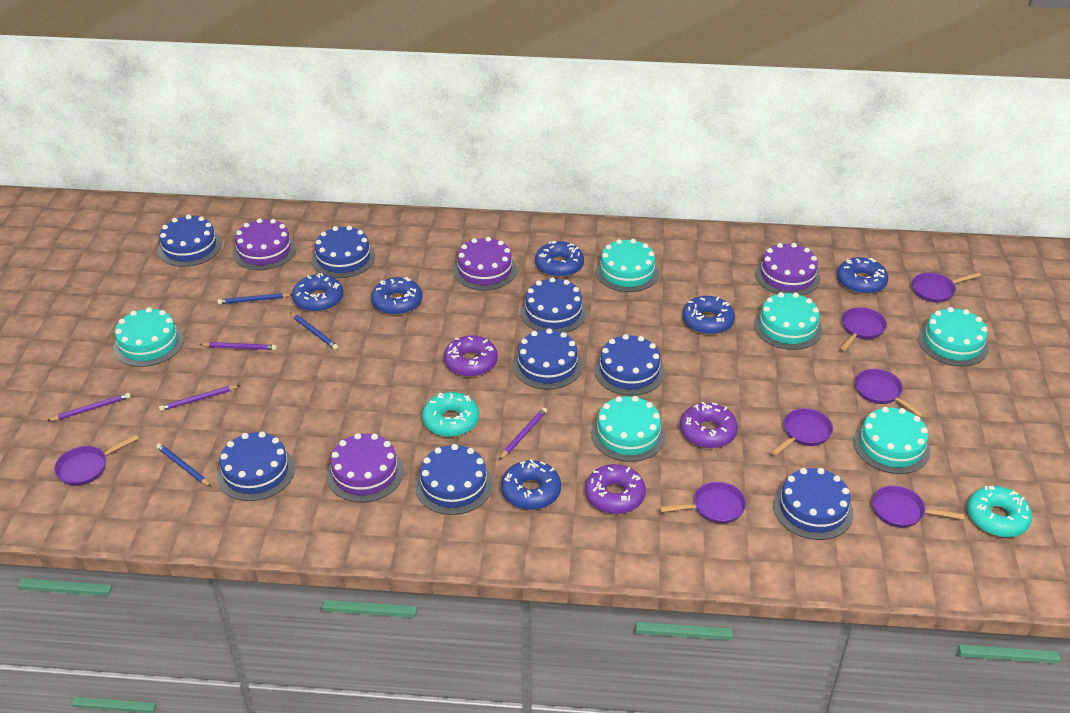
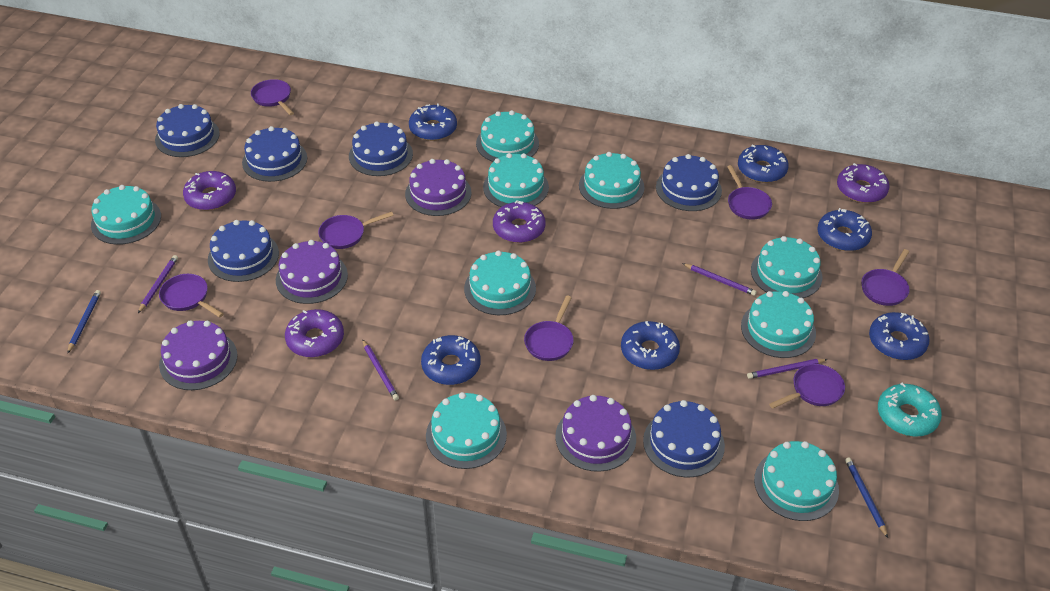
blue cake: [158,215,222,267] [217,432,295,501] [312,226,375,278] [415,444,493,515] [513,328,583,390] [520,277,587,333] [594,334,665,396] [773,468,853,540] = 8 -> [155,104,220,157] [208,220,279,282] [242,126,307,182] [349,121,413,176] [643,400,725,477] [656,154,722,211] = 6
blue pencil: [156,443,211,487] [217,293,292,304] [290,312,338,350] = 3 -> [67,290,101,354] [845,458,888,538] = 2
purple donut: [444,335,498,377] [585,464,646,514] [680,402,738,448] = 3 -> [183,171,236,211] [285,309,344,357] [493,200,545,243] [837,163,889,203] = 4
turquoise cake: [113,307,184,367] [591,396,666,462] [595,239,660,292] [754,292,822,350] [853,407,930,474] [918,307,989,366] = 6 -> [91,185,161,245] [426,392,507,469] [464,250,536,315] [476,110,539,162] [483,153,549,207] [579,152,645,209] [741,291,816,358] [751,236,822,298] [754,441,839,521] = 9
turquoise donut: [422,392,479,437] [967,486,1032,537] = 2 -> [878,383,942,436] = 1

